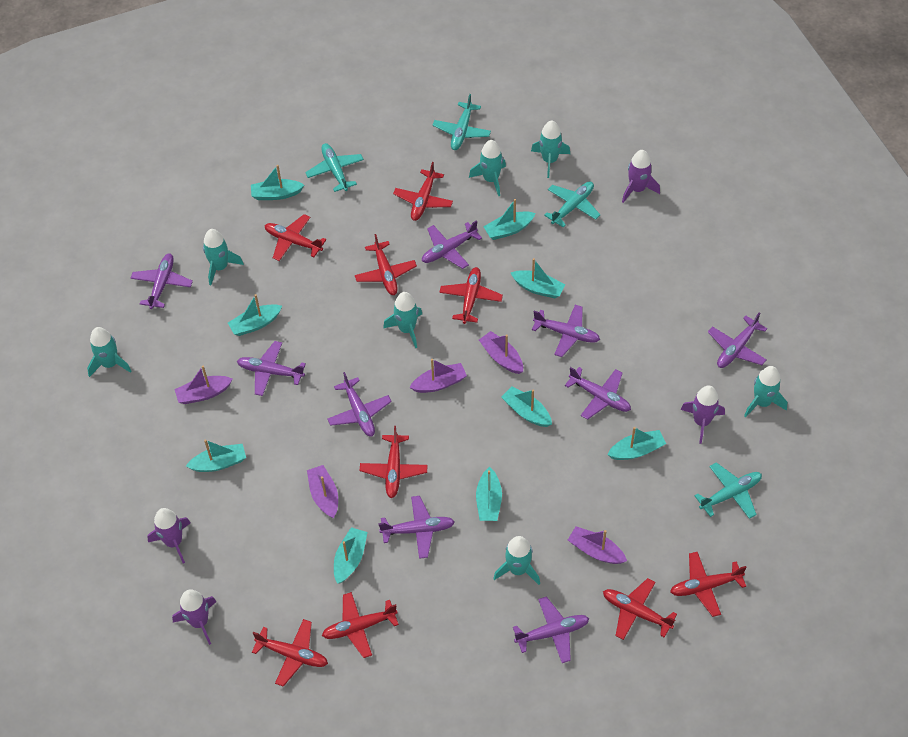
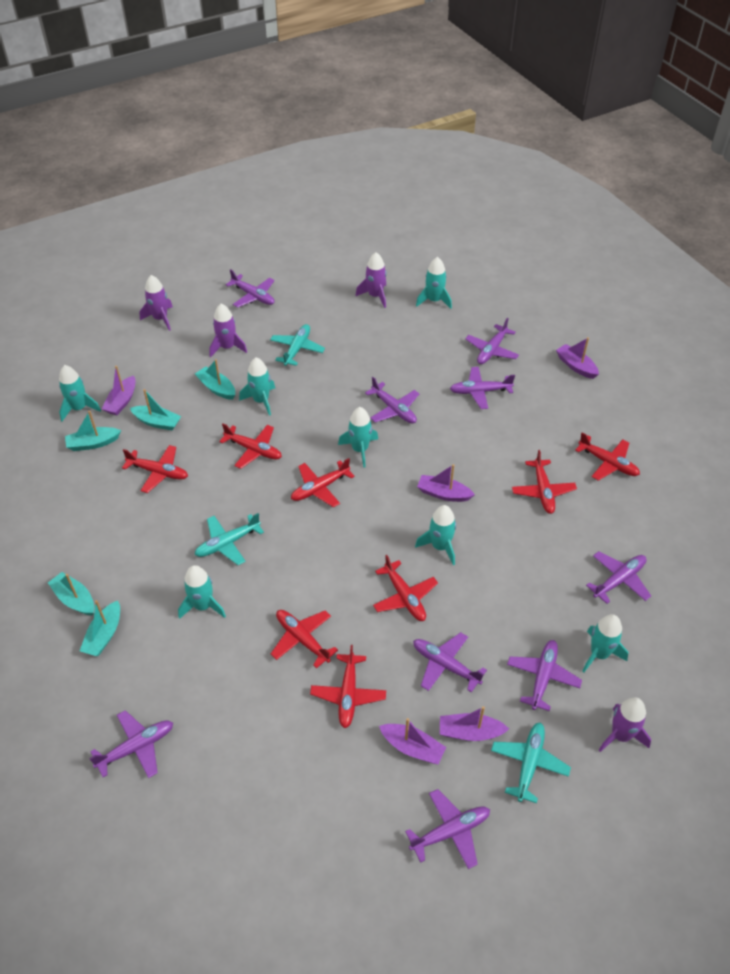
red plane: [252,619,328,687] [265,214,326,261] [322,592,399,658] [355,234,417,295] [360,426,428,498] [393,162,453,221] [439,267,503,324] [603,578,677,640] [670,552,747,617] = 9 -> [122,445,188,493] [219,424,282,469] [271,610,338,668] [291,458,355,508] [310,645,386,728] [373,555,438,621] [512,450,577,514] [575,432,640,481] = 8
turquoise boat: [186,440,246,472] [228,294,282,336] [251,165,304,200] [334,527,368,584] [476,467,502,521] [483,199,536,240] [501,387,552,427] [511,258,565,298] [607,427,666,460] = 9 -> [48,572,94,615] [65,411,121,451] [80,600,120,656] [130,389,181,431] [195,359,235,400] = 5
turquoise plane: [305,143,364,192] [433,94,491,150] [544,181,600,228] [695,462,762,519] = 4 -> [195,513,264,565] [270,324,325,366] [491,723,571,803] = 3

